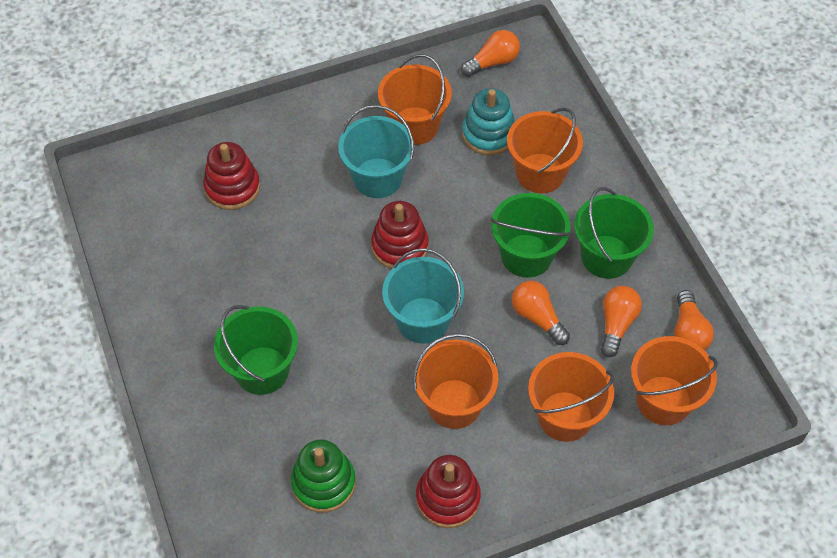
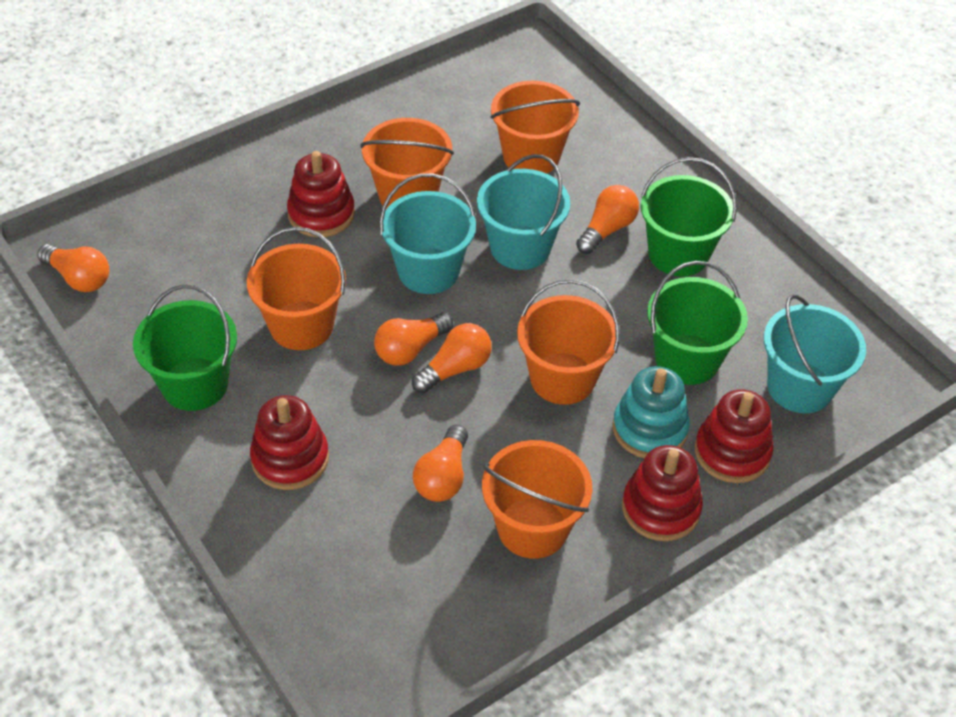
green stacking toy: [291,439,356,513] = 1 -> none = 0
orange light bulb: [461,30,520,77] [512,281,570,345] [601,286,642,357] [674,290,714,350] = 4 -> [37,244,109,292] [374,313,453,366] [412,323,492,393] [413,425,468,502] [576,185,639,254] = 5
red stacking toy: [203,142,260,210] [371,201,429,269] [416,455,481,528] = 3 -> [250,395,329,490] [287,151,355,237] [622,445,703,541] [695,389,774,483] = 4
turquoise bucket: [338,105,414,198] [382,248,464,344] = 2 -> [380,173,476,294] [477,154,570,270] [764,295,866,413] = 3

